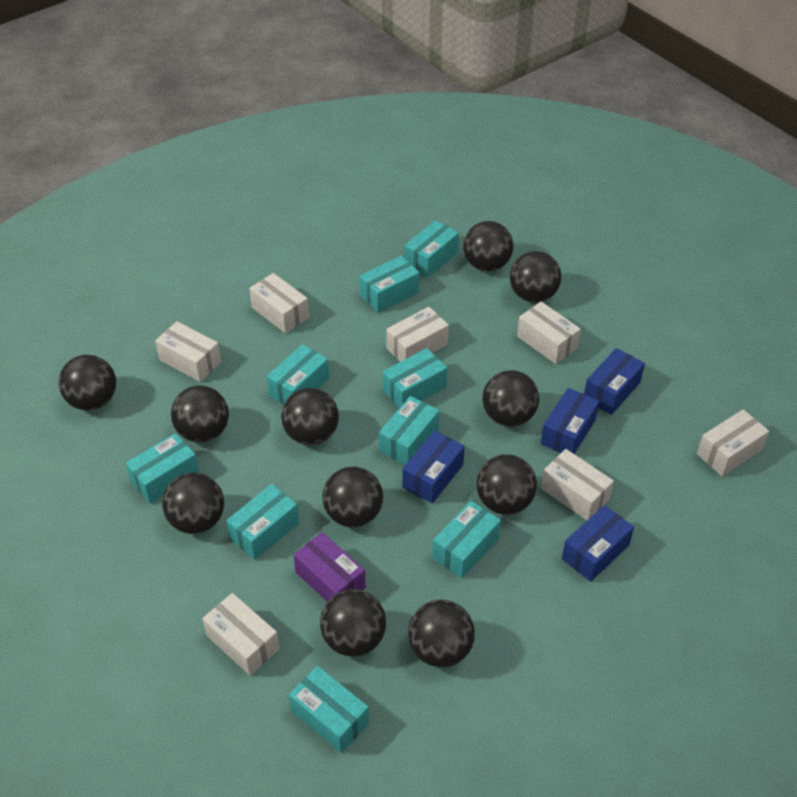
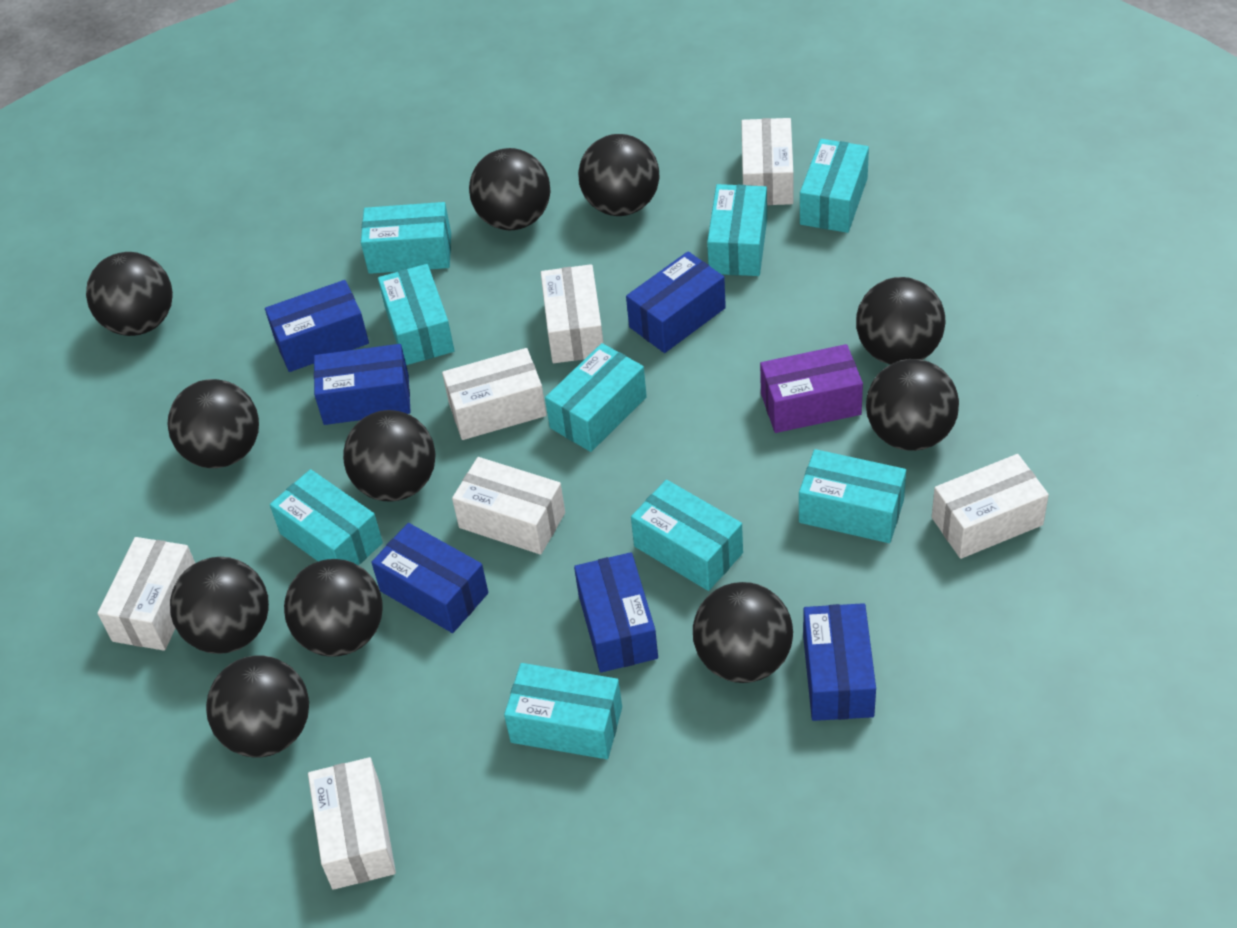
blue box: [402,431,465,503] [541,388,599,454] [562,505,634,582] [584,348,645,415] = 4 -> [265,280,369,372] [314,344,411,425] [371,523,489,633] [574,552,658,673] [626,251,726,353] [803,603,876,721] = 6

